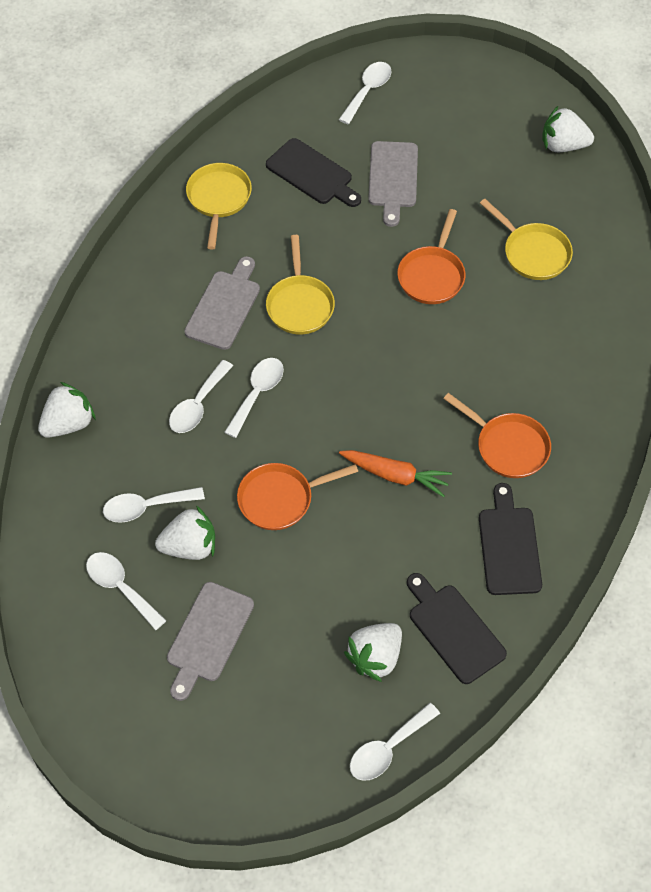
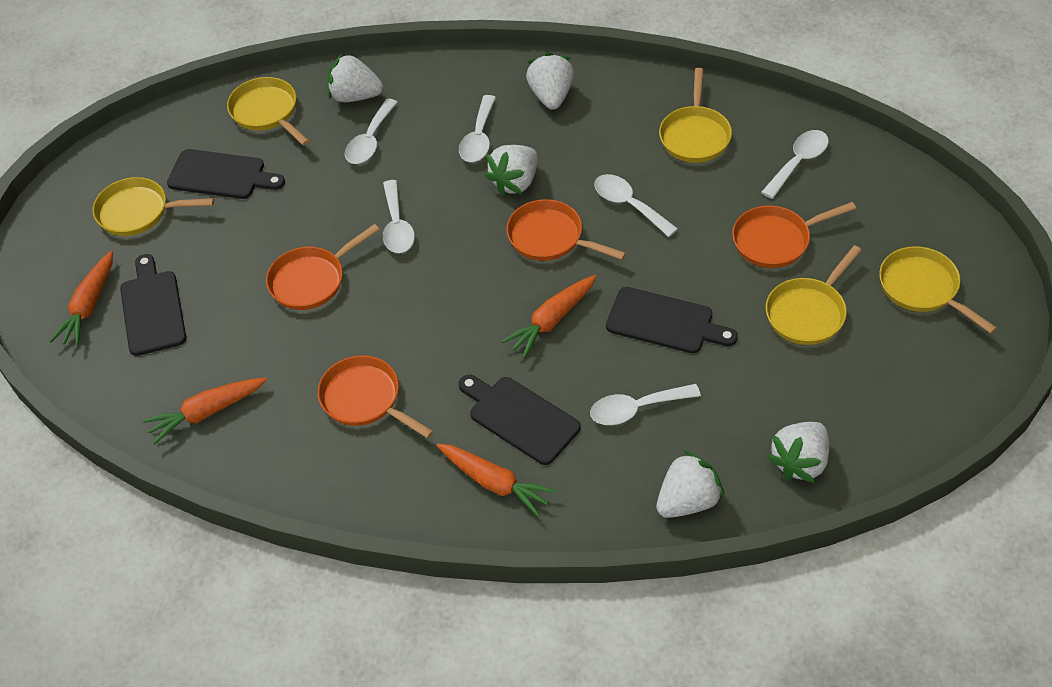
black cutting board: [266,138,361,207] [407,573,507,684] [479,483,542,595] = 3 -> [120,254,186,356] [167,149,285,199] [458,375,581,465] [606,287,738,354] = 4
grey cutting board: [167,582,254,701] [184,256,260,350] [368,141,418,227] = 3 -> none = 0
orange carrot: [339,450,452,497] = 1 -> [50,251,113,347] [143,377,267,444] [437,444,556,517] [501,275,597,359] = 4
orange pan: [237,463,358,530] [397,209,465,304] [444,393,551,478] = 3 -> [266,224,380,310] [318,355,434,438] [506,199,626,261] [732,202,856,268] = 4
white strawberry: [38,382,96,438] [155,505,215,560] [344,623,402,682] [543,105,594,152] = 4 -> [327,53,383,102] [485,145,538,196] [526,52,574,110] [657,450,725,518] [767,422,829,483] = 5
yellow pan: [186,163,252,250] [266,235,335,334] [480,199,573,280] = 3 -> [93,177,214,236] [227,77,310,146] [659,68,732,163] [766,245,862,345] [879,246,997,334] = 5

